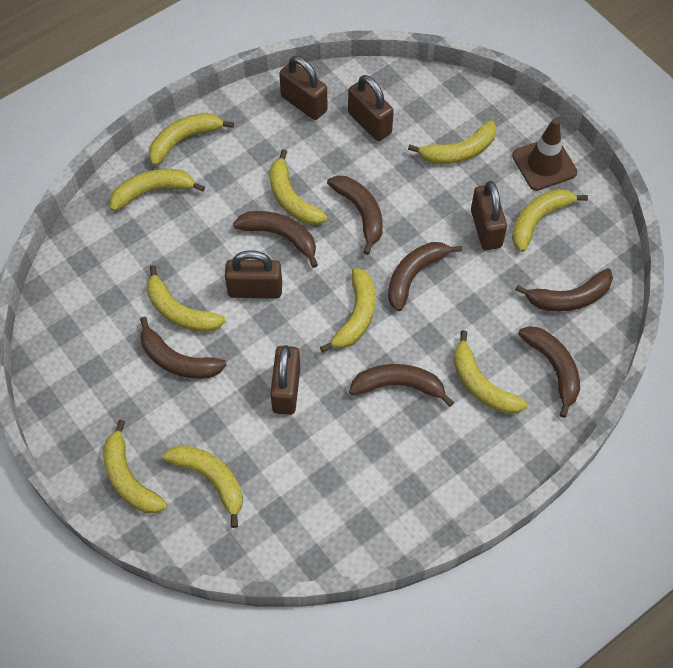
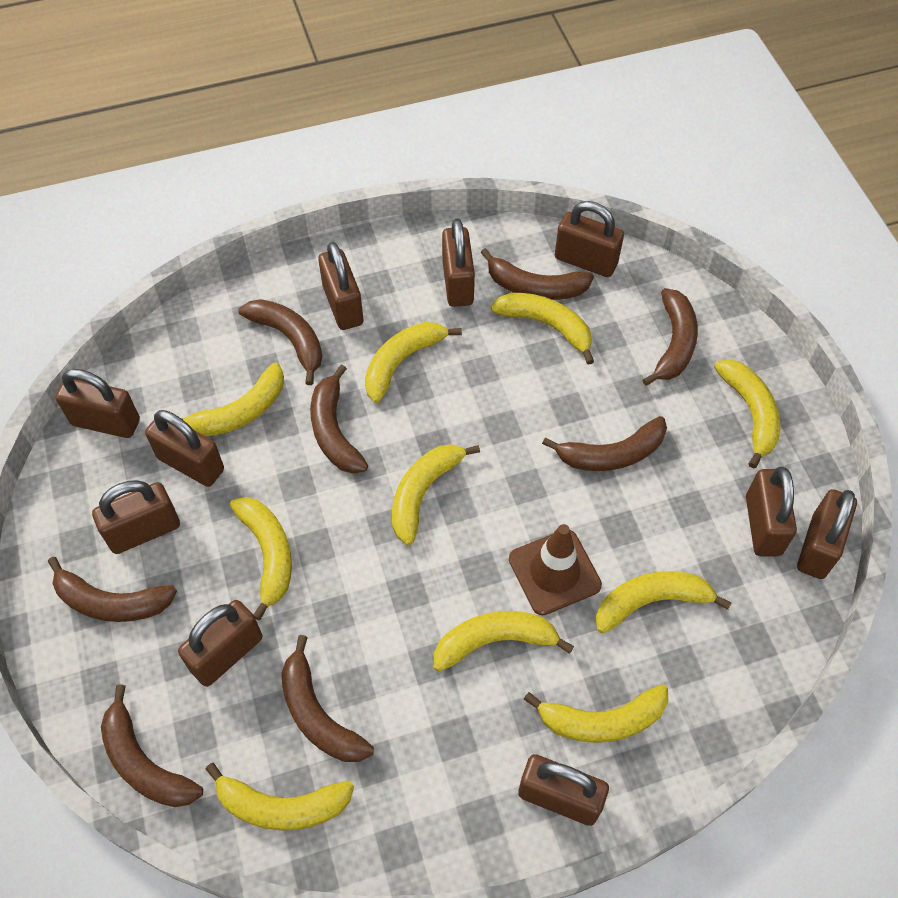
brown banana: [140,317,227,379] [233,211,318,268] [327,175,383,255] [349,364,454,407] [388,242,462,311] [515,268,613,311] [518,326,580,418] = 7 -> [48,557,177,622] [101,685,203,807] [238,299,322,385] [281,635,374,762] [310,364,368,474] [480,248,594,300] [542,416,667,471] [643,288,698,386] = 8
brown padlock: [225,250,282,299] [270,345,300,415] [279,56,327,120] [348,75,394,141] [471,181,507,250] = 5 -> [55,369,140,438] [92,480,180,554] [145,410,224,487] [178,600,262,687] [318,242,363,330] [442,219,475,307] [518,754,609,826] [555,201,624,277] [746,467,797,556] [797,489,857,579] = 10

